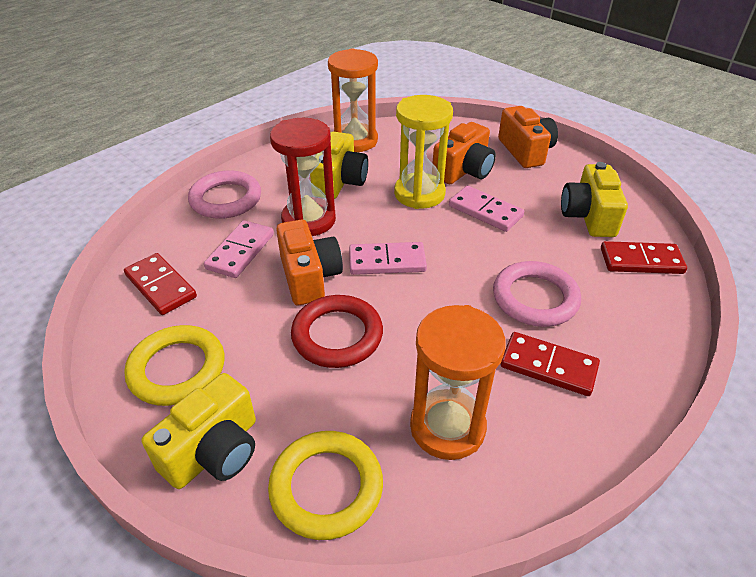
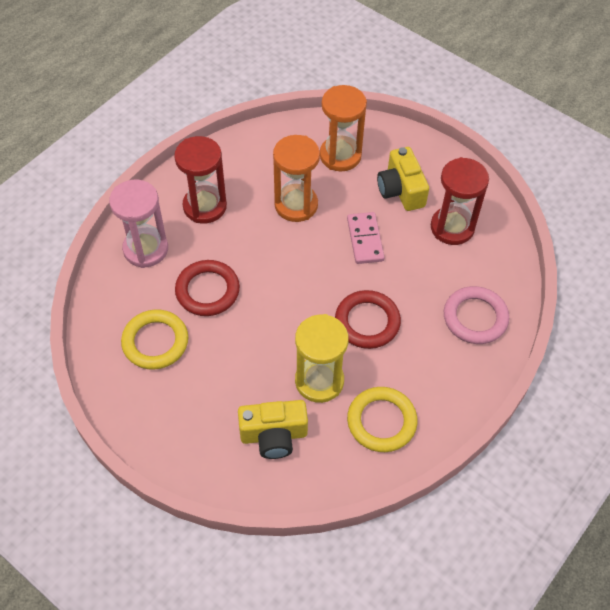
orange camera: [276,219,343,305] [432,122,496,184] [498,106,558,168] = 3 -> none = 0
pink domino: [204,220,274,278] [349,242,427,275] [449,186,524,232] = 3 -> [347,212,385,264] = 1
pink hourglass: none = 0 -> [109,179,168,268] = 1
pink ring: [188,170,261,219] [493,261,581,327] = 2 -> [444,286,509,344] = 1
red domino: [124,253,197,315] [501,332,600,396] [601,241,687,274] = 3 -> none = 0
red hourglass: [270,118,336,236] = 1 -> [174,136,227,223] [431,157,489,245] = 2
red ring: [291,295,383,368] = 1 -> [175,260,240,316] [335,290,401,349] = 2
yellow camera: [142,373,256,489] [310,132,368,199] [561,162,628,237] = 3 -> [238,400,308,459] [377,147,429,211] = 2

